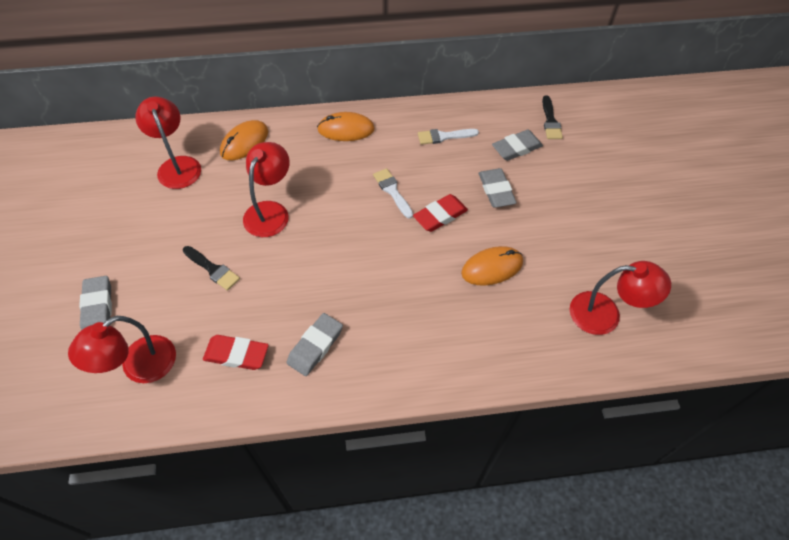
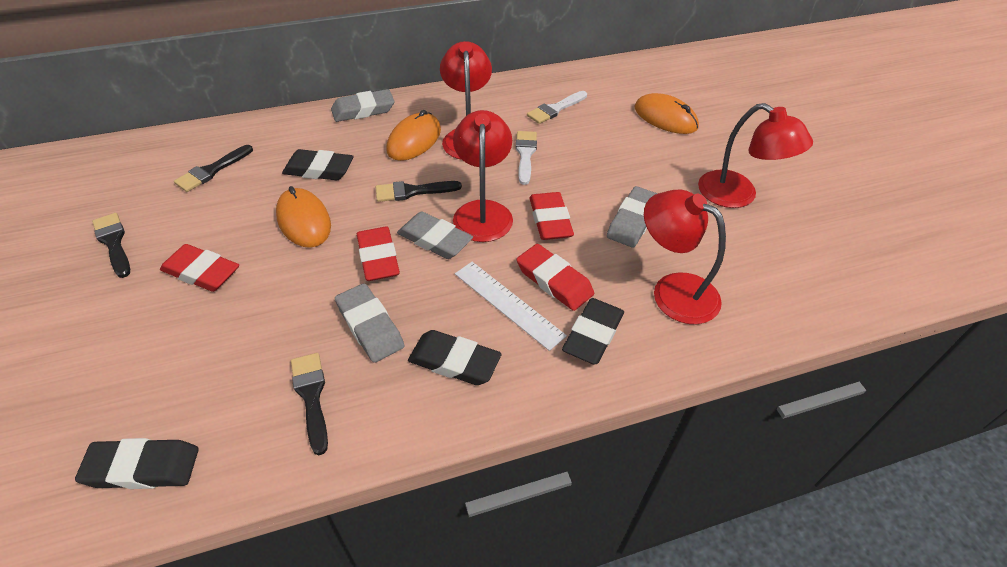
black brush: [183,246,240,291] [542,96,563,139] = 2 -> [92,213,130,278] [174,145,253,192] [291,353,328,455] [376,181,462,202] = 4
black eraser: none = 0 -> [75,438,199,489] [282,149,354,180] [408,330,502,385] [562,298,624,365] = 4
red eraser: [203,335,269,370] [413,194,468,232] = 2 -> [160,244,239,292] [357,227,400,281] [517,244,594,311] [530,192,574,240] = 4
white ruler: none = 0 -> [455,262,567,351] = 1

